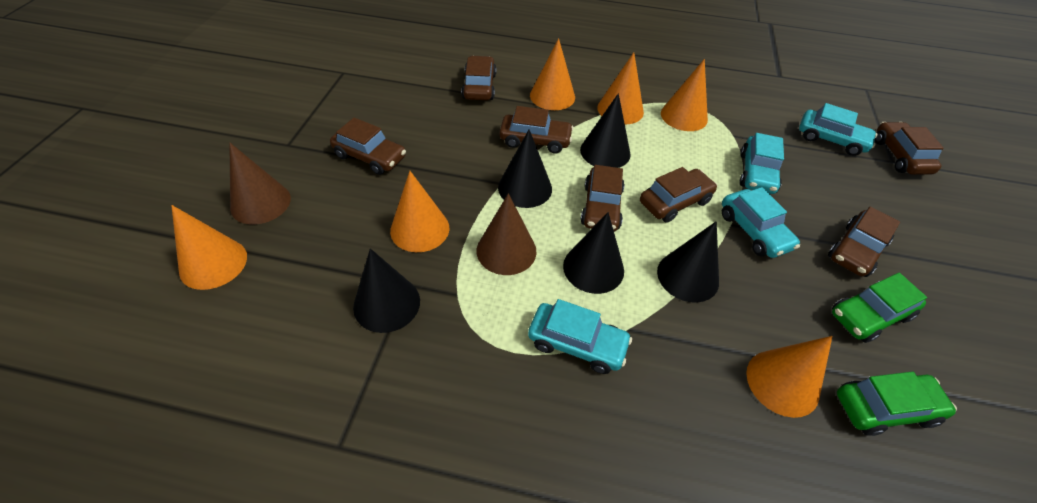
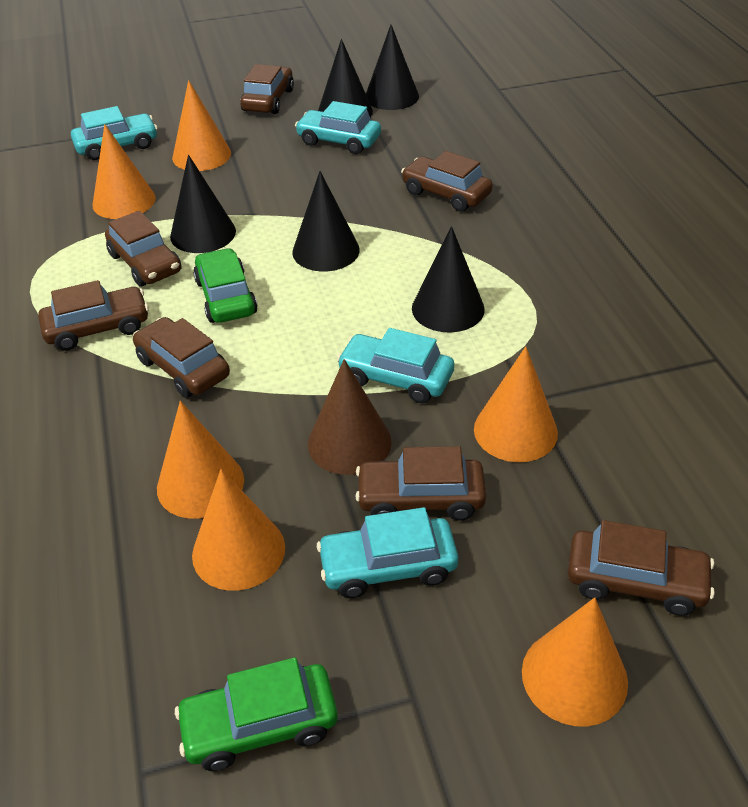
brown cone: [229,143,291,224] [477,193,537,275] = 2 -> [308,359,392,475] = 1

